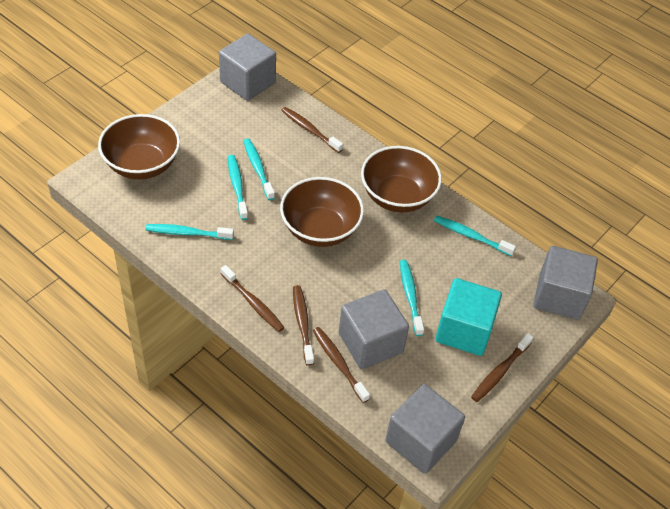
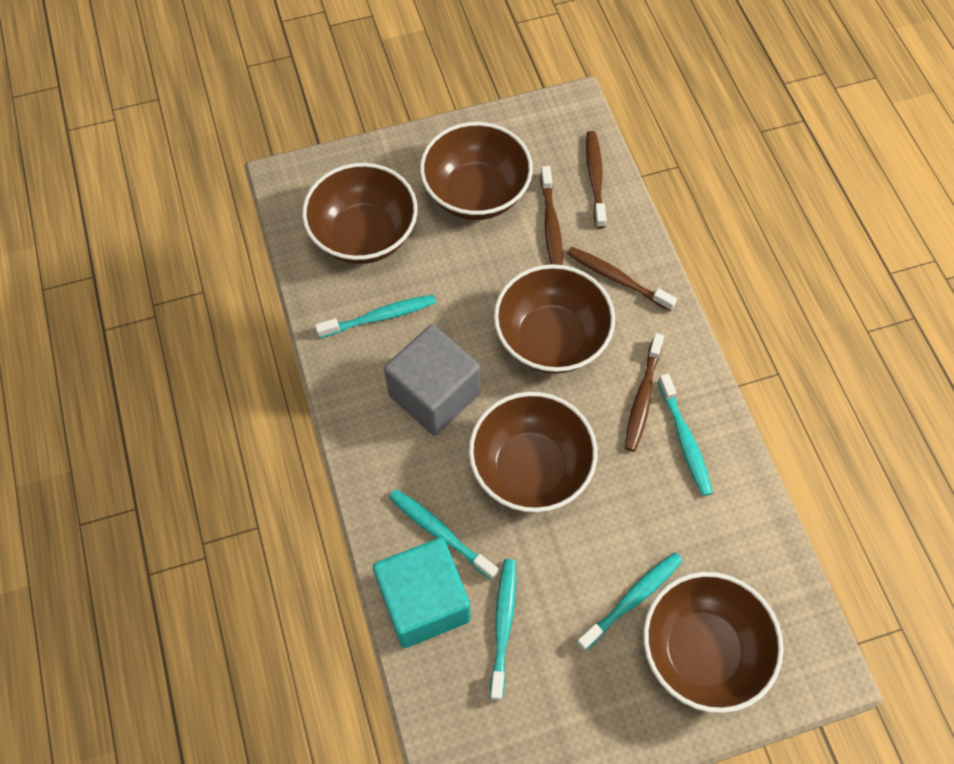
brown bowl: [98,114,180,179] [280,177,364,247] [361,146,442,212] = 3 -> [302,163,418,264] [420,122,533,220] [469,392,597,512] [494,264,615,374] [643,572,783,713] = 5
brown toothbrush: [221,265,285,332] [281,107,343,153] [293,285,314,366] [313,327,370,403] [471,334,533,402] = 5 -> [540,166,563,265] [567,247,677,311] [586,131,606,228] [625,333,664,452] = 4
grey cube: [219,34,276,101] [339,289,409,369] [385,384,465,474] [533,246,598,320] = 4 -> [384,324,480,436] = 1

